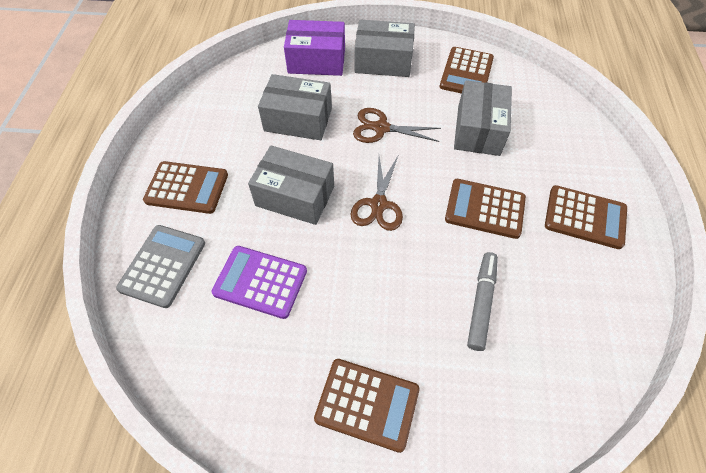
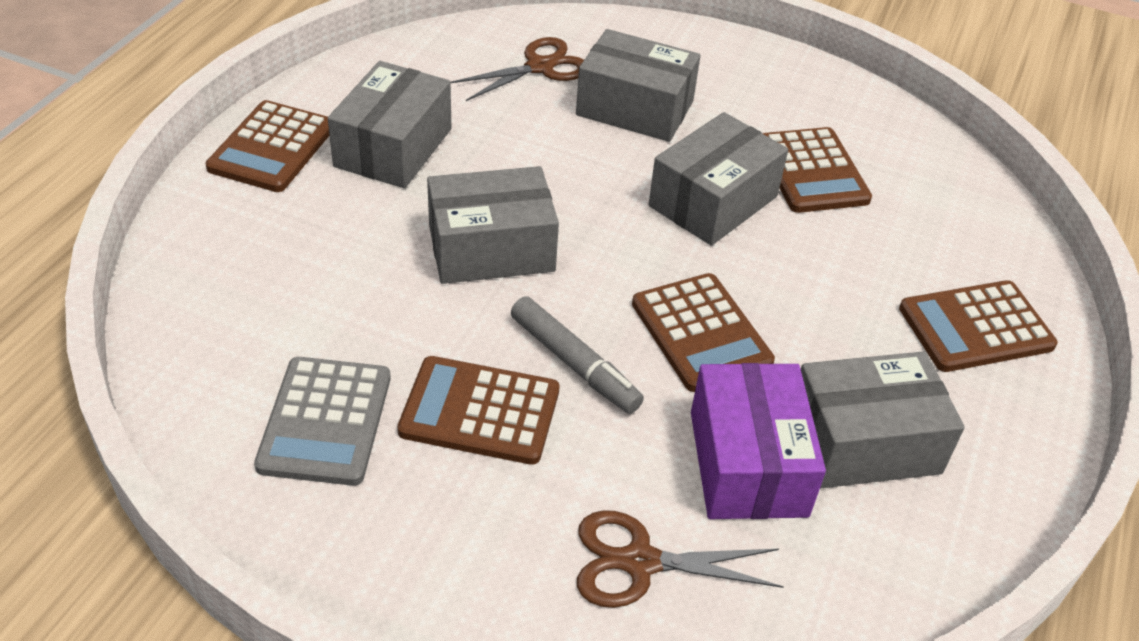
grey box: [248,145,334,225] [258,74,332,140] [355,20,415,77] [454,80,512,156] = 4 -> [328,61,451,188] [427,166,559,284] [576,29,701,142] [649,112,788,246] [801,351,965,489] = 5
purple calculator: [211,246,307,319] = 1 -> none = 0

